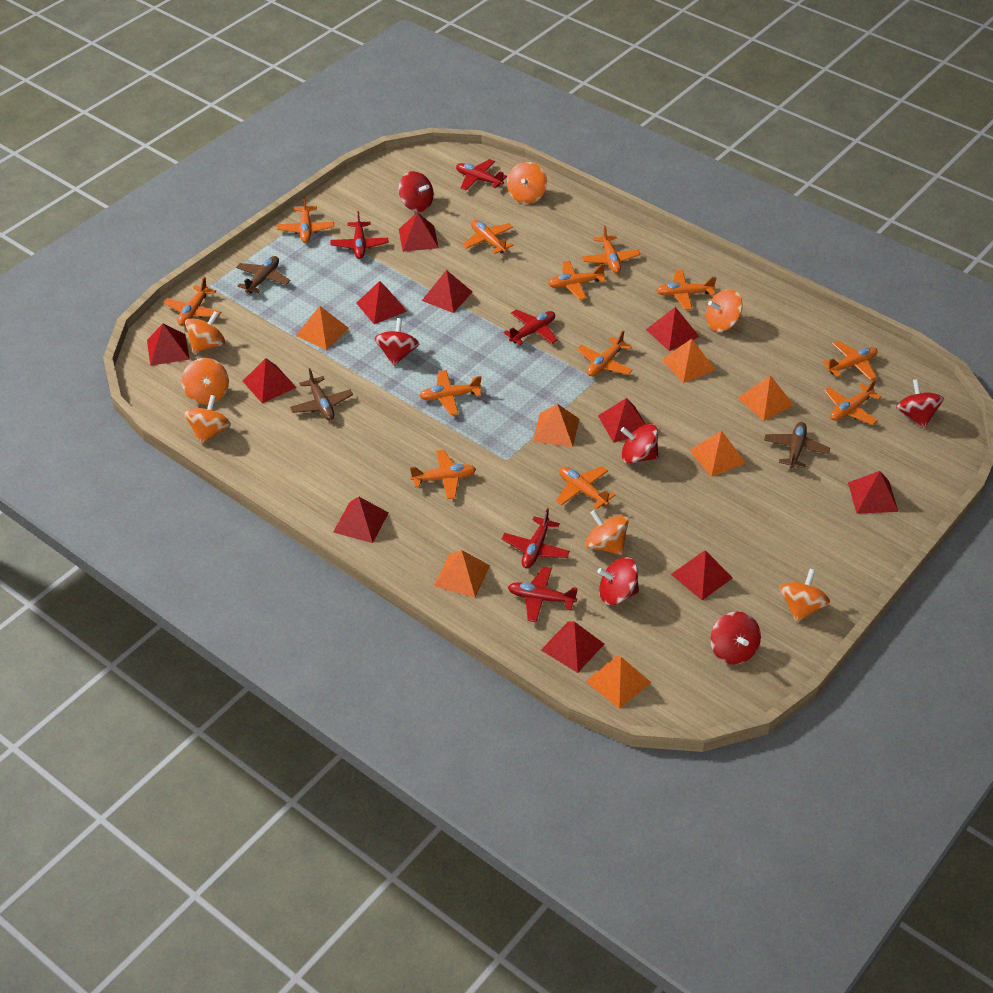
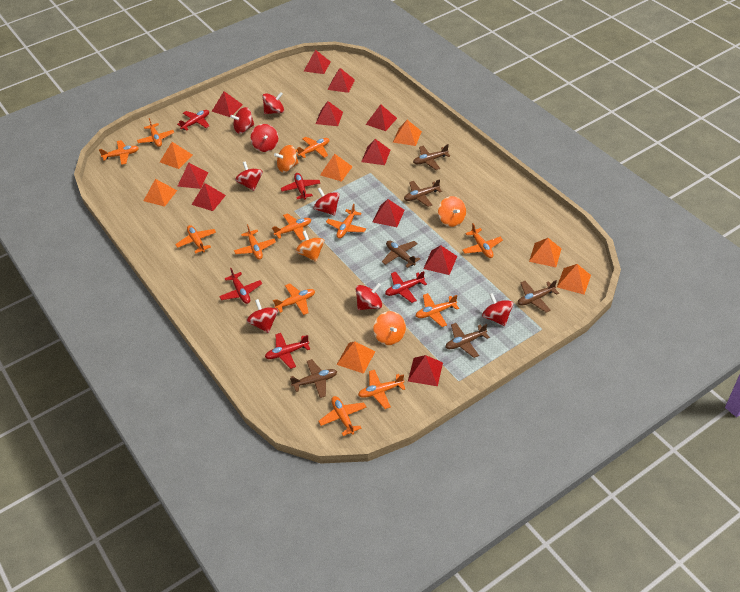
brown plane: [236,256,291,294] [290,368,353,421] [764,422,830,469] = 3 -> [290,359,337,398] [382,241,420,268] [404,179,442,207] [413,144,450,170] [446,323,490,358] [518,280,559,313] = 6
orange spinning top: [182,358,229,405] [184,395,231,444] [185,311,225,353] [507,162,547,204] [585,510,629,555] [706,289,743,332] [779,569,830,622] = 7 -> [274,145,299,172] [295,230,325,262] [374,311,406,345] [438,196,466,227] = 4
red spinning top: [374,318,419,366] [398,171,434,212] [597,557,639,605] [621,423,658,464] [710,612,761,665] [896,379,944,428] = 6 -> [230,107,254,134] [235,161,263,191] [247,299,278,333] [251,124,278,152] [262,92,284,114] [314,188,340,216] [356,283,382,310] [482,293,514,326] = 8

